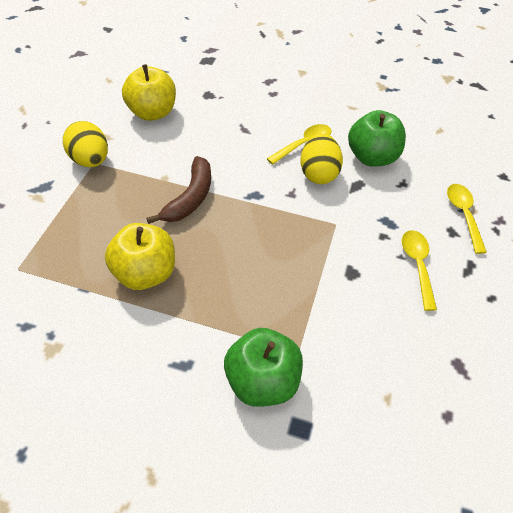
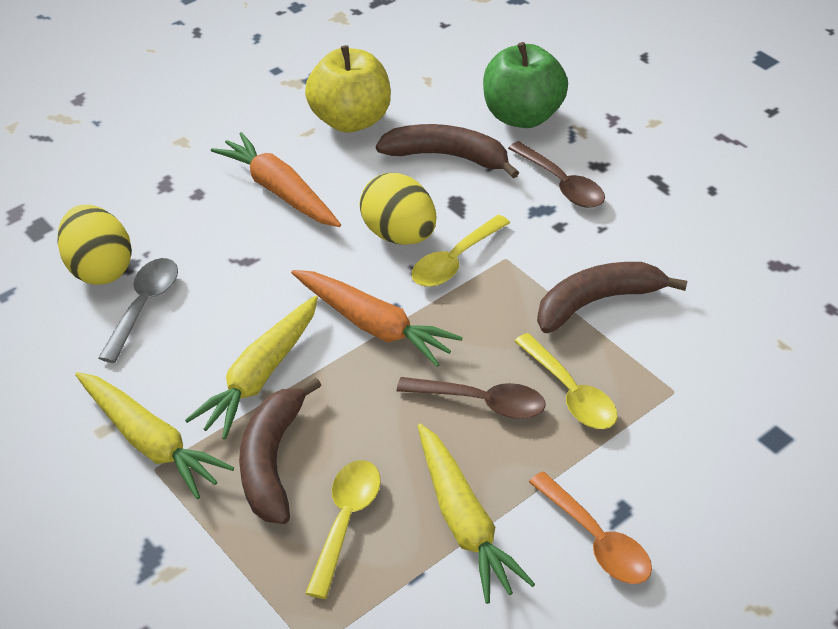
brown banana: [146,156,211,224] = 1 -> [239,378,321,524] [376,124,519,178] [537,262,687,333] = 3
brown spoon: none = 0 -> [397,377,546,419] [508,141,605,208] = 2
green apple: [224,328,303,407] [348,110,406,167] = 2 -> [483,42,568,128] = 1
grey spoon: none = 0 -> [98,258,178,363] = 1
orange carrot: none = 0 -> [211,132,341,227] [291,270,463,367] = 2
orange spoon: none = 0 -> [529,472,652,584] = 1
yellow apple: [105,223,175,290] [122,64,176,121] = 2 -> [305,45,391,133] = 1
yellow carrot: none = 0 -> [75,372,234,499] [185,296,318,439] [418,424,535,604] = 3

